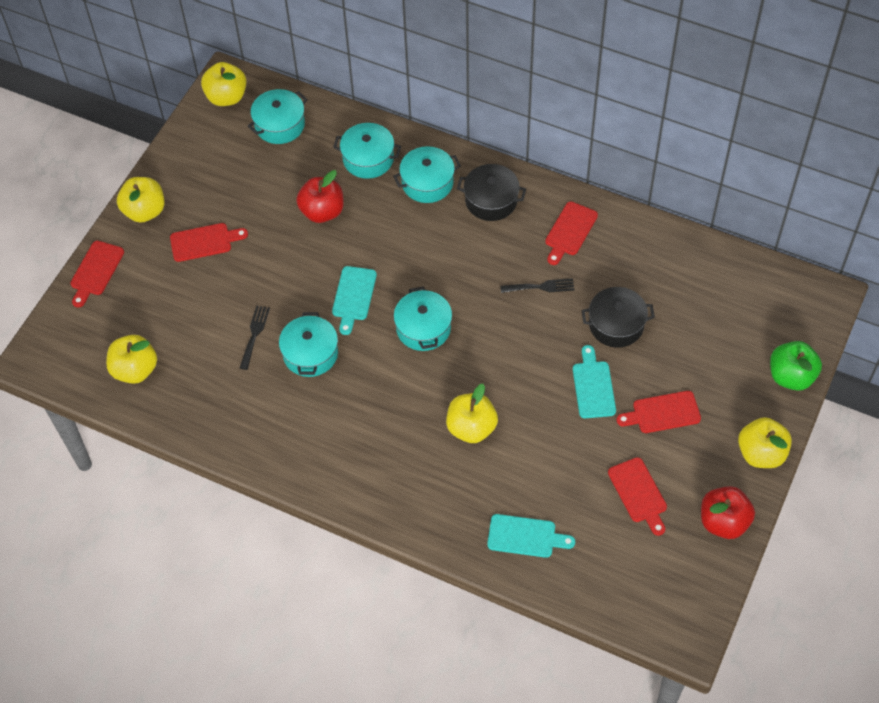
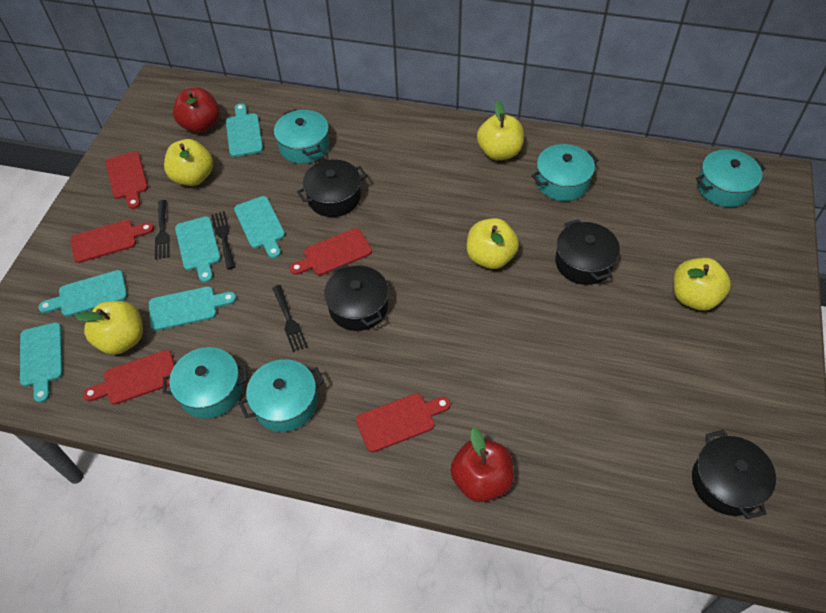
black fork: [240,306,270,370] [501,278,575,293] = 2 -> [155,200,170,259] [211,211,236,270] [272,285,308,352] = 3
black pot: [457,164,526,221] [581,287,655,348] = 2 -> [297,159,367,217] [324,263,389,331] [555,219,620,285] [692,430,776,519] = 4
green apple: [770,341,822,391] = 1 -> none = 0
turquoise cutting board: [332,266,377,335] [487,514,575,558] [573,345,616,418] = 3 -> [20,322,63,403] [38,270,127,317] [149,287,236,331] [175,216,221,283] [226,103,263,157] [234,196,285,258] = 6

